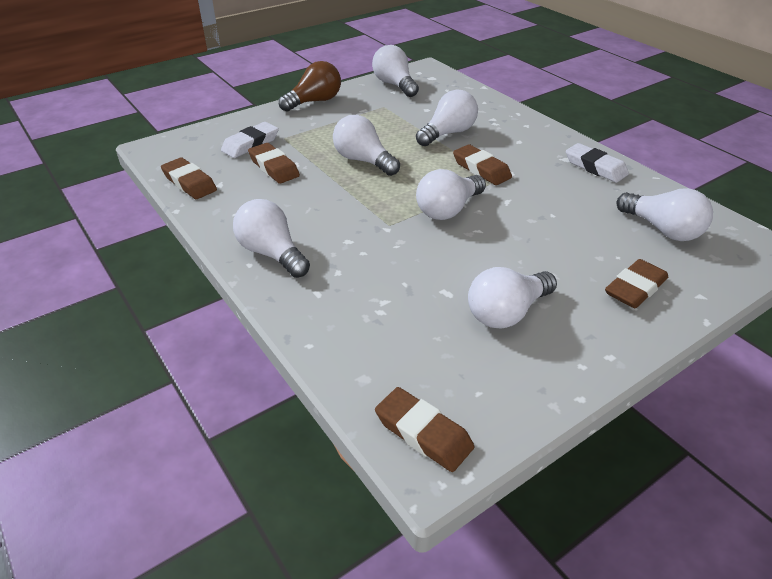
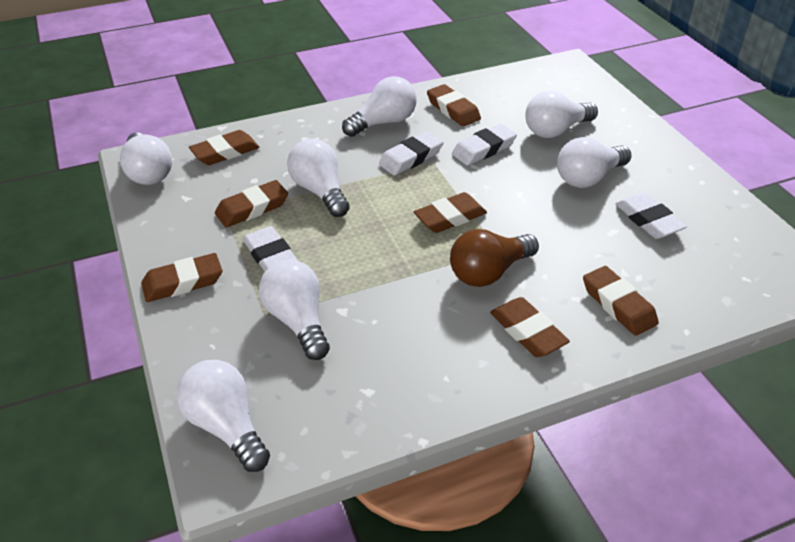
brown eraser: [161,158,217,199] [248,143,300,184] [375,387,474,472] [453,144,512,185] [605,259,668,308] = 5 -> [141,253,222,302] [189,130,260,165] [215,180,288,227] [414,192,487,233] [427,84,481,127] [490,297,570,357] [583,266,659,336] = 7
white eraser: [221,122,279,158] [566,143,629,183] = 2 -> [243,226,298,271] [379,131,444,176] [452,124,517,165] [616,192,687,239] = 4

